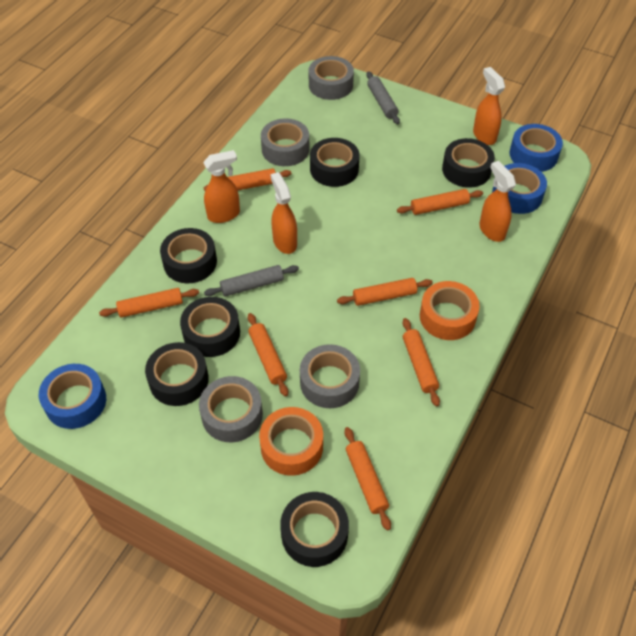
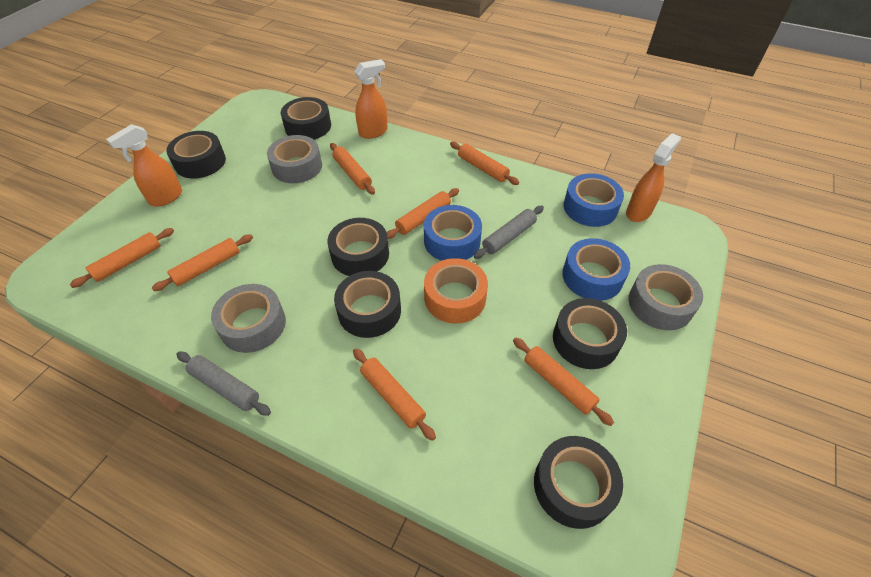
grey tape: [199,376,263,442] [261,118,309,166] [300,344,360,408] [309,56,354,100] = 4 -> [211,284,286,353] [267,135,322,183] [628,264,703,330] = 3
orange spray bottle: [203,150,240,223] [271,172,297,254] [473,67,505,145] [480,161,516,242] = 4 -> [106,124,182,207] [354,59,388,139] [626,133,681,222] = 3
orange tape: [259,407,323,476] [420,281,480,340] = 2 -> [424,258,488,324] = 1

